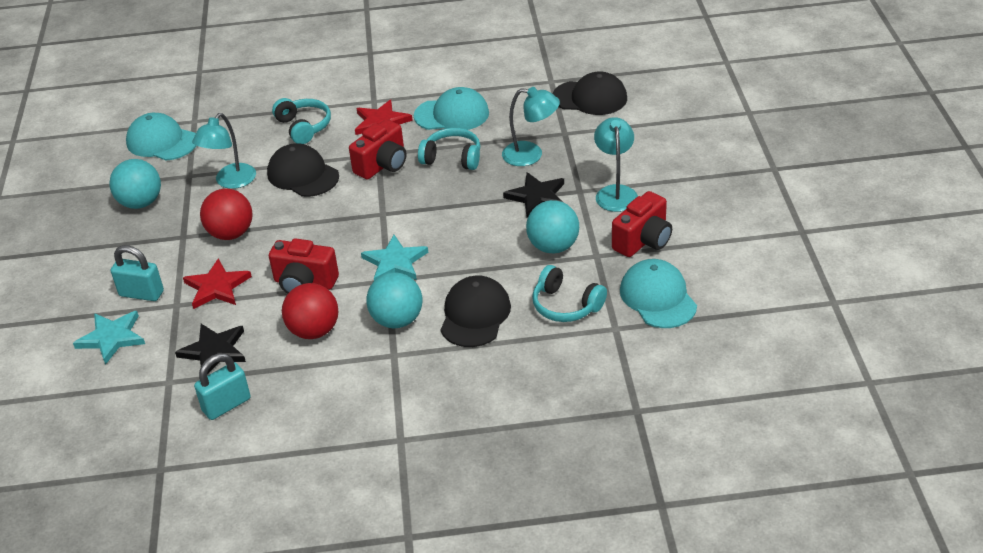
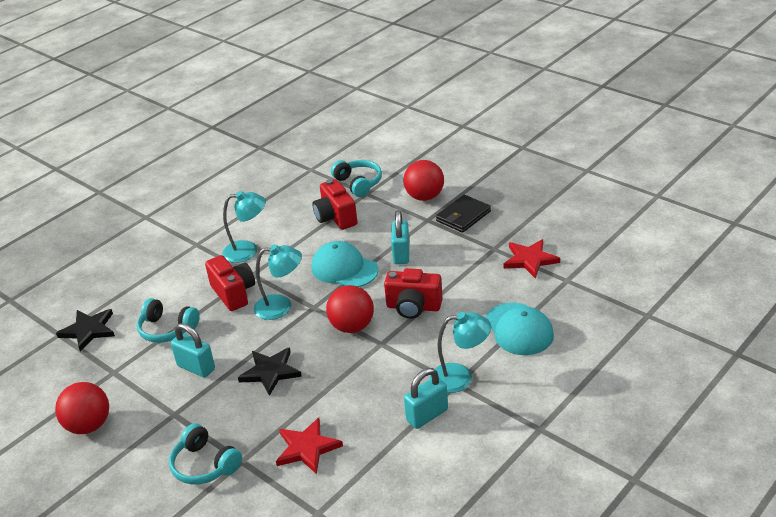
black cap: [267,143,339,197] [441,275,511,347] [553,71,627,115] = 3 -> none = 0
black wallet: none = 0 -> [436,195,491,233] = 1
red ball: [200,188,253,240] [282,283,338,339] = 2 -> [55,382,109,434] [326,285,374,333] [403,160,444,201] = 3
turquoise ball: [109,159,161,209] [367,272,422,328] [526,200,579,253] = 3 -> none = 0
turquoise cap: [126,113,196,161] [414,87,489,130] [620,259,697,328] = 3 -> [312,241,378,287] [486,302,554,355] = 2
turquoise padlock: [111,245,164,301] [194,353,251,420] = 2 -> [171,323,215,377] [391,210,410,264] [404,368,448,429] = 3
turquoise star: [73,311,145,365] [361,235,428,281] = 2 -> none = 0

